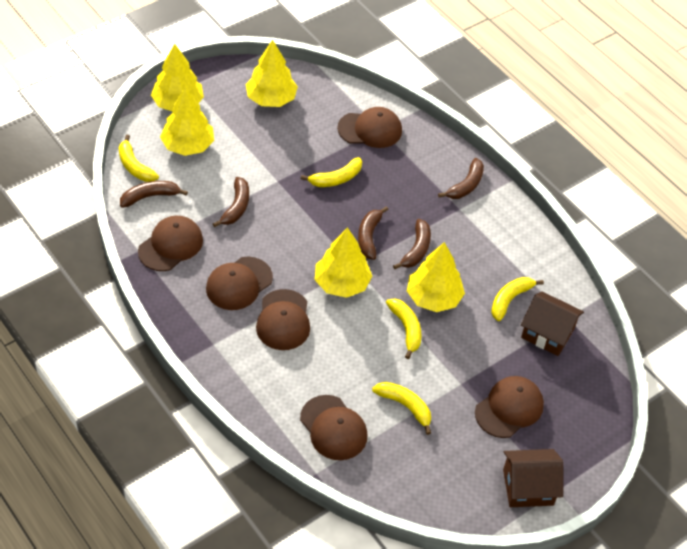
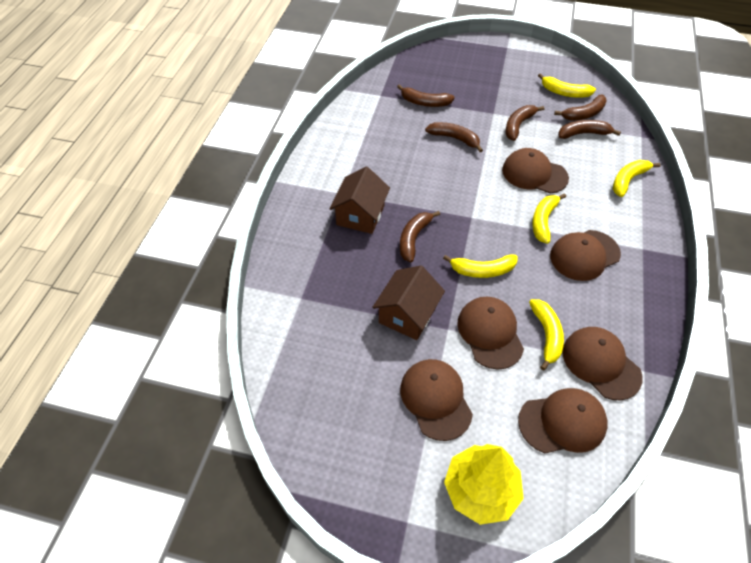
brown banana: [120,181,188,208] [213,177,249,227] [358,206,389,260] [393,219,431,269] [438,158,484,199] = 5 -> [397,84,455,107] [400,211,440,262] [425,122,483,152] [505,105,544,141] [554,95,607,121] [558,120,621,139] = 6
yellow tree: [151,44,204,111] [160,87,214,156] [246,40,298,107] [315,227,372,298] [407,242,465,312] = 5 -> [444,444,524,525] = 1

